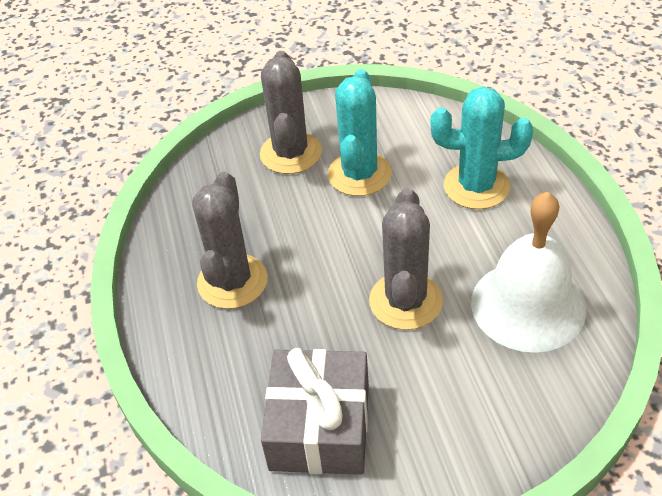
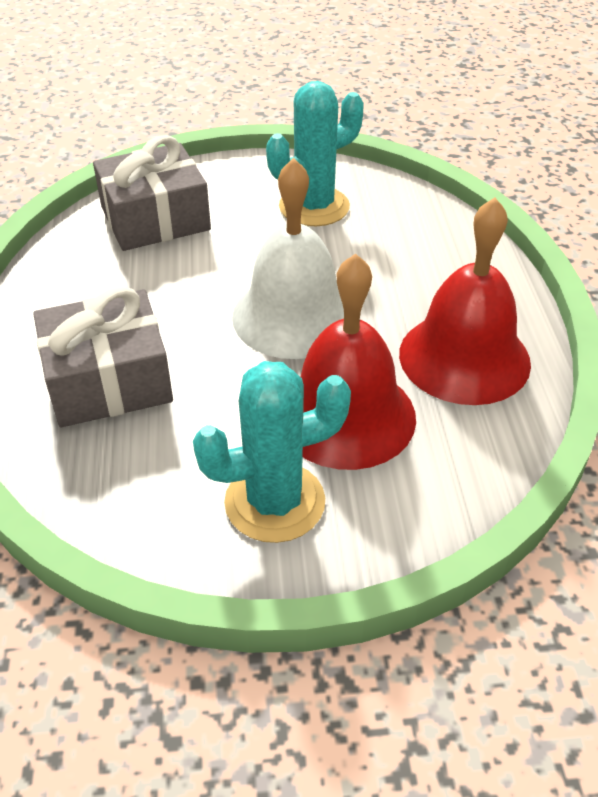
grey cactus: [192,172,267,309] [260,51,322,174] [369,188,443,330] = 3 -> none = 0
grey gift: [261,348,369,475] = 1 -> [33,286,173,427] [93,135,211,251] = 2
red bell: none = 0 -> [301,253,416,470] [399,198,531,405] = 2

